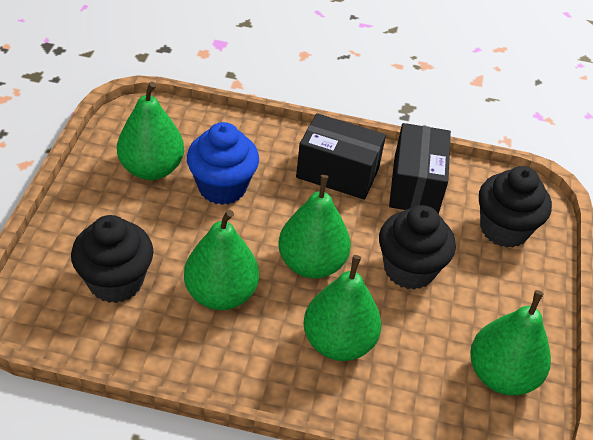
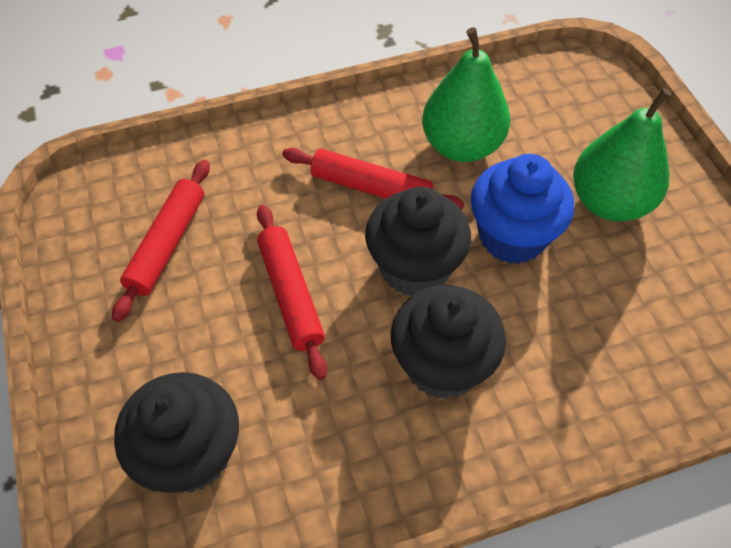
black box: [296,113,386,200] [389,123,451,214] = 2 -> none = 0
green pear: [117,82,184,180] [184,210,259,310] [278,175,351,279] [303,255,382,361] [470,290,551,395] = 5 -> [422,27,510,162] [573,88,672,222] = 2
red rolling pin: none = 0 -> [112,160,210,322] [257,205,327,380] [282,148,464,210] = 3

